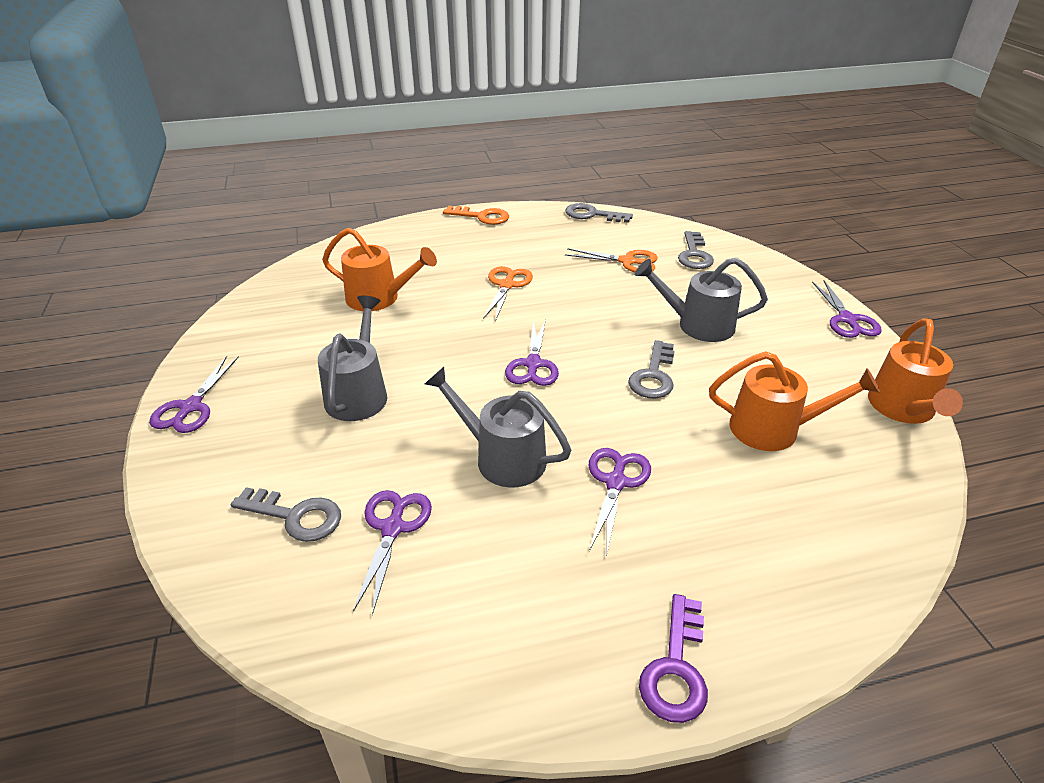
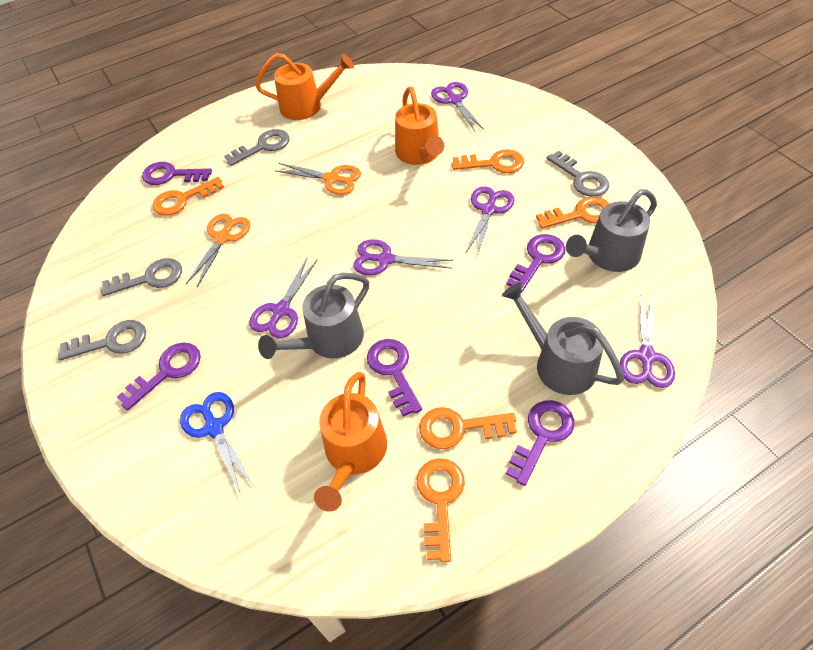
blue scissors: none = 0 -> [180,392,253,495] = 1
orange key: [443,206,509,225] = 1 -> [152,177,224,216] [417,458,465,562] [419,407,517,449] [452,149,524,173] [536,196,610,229] = 5
purple key: [639,594,708,723] = 1 -> [117,343,201,410] [142,162,212,185] [367,339,422,417] [506,234,566,293] [506,400,574,486] = 5

